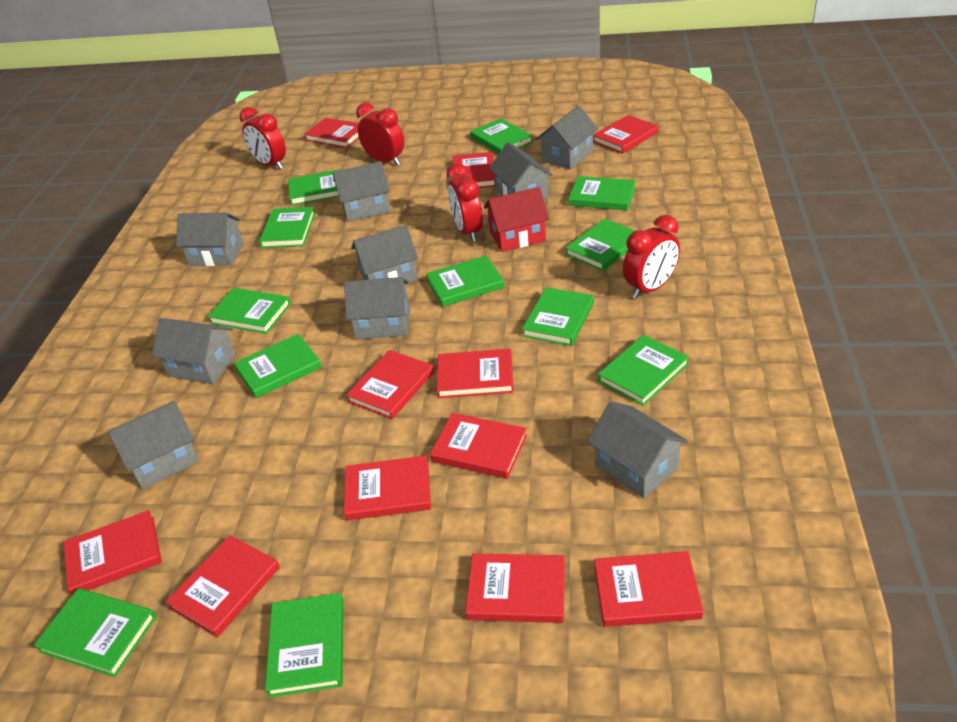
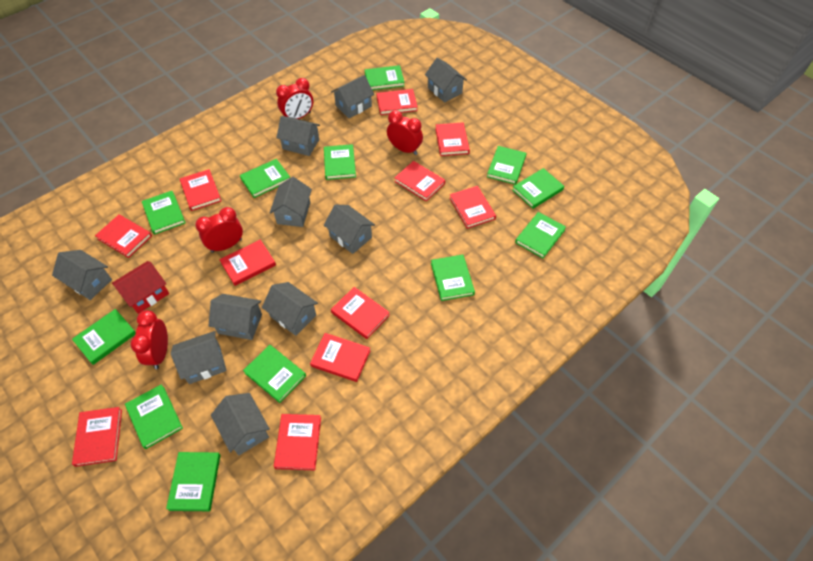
grey house: [108,401,199,489] [152,318,236,384] [176,213,244,266] [333,161,390,222] [344,277,410,340] [351,225,418,282] [489,142,553,199] [536,106,598,170] [587,401,688,498] = 9 -> [52,250,112,300] [171,331,227,384] [209,294,262,340] [211,393,270,455] [262,282,318,336] [270,177,312,227] [276,116,320,156] [324,204,375,254] [331,75,374,118] [425,58,467,103] = 10

